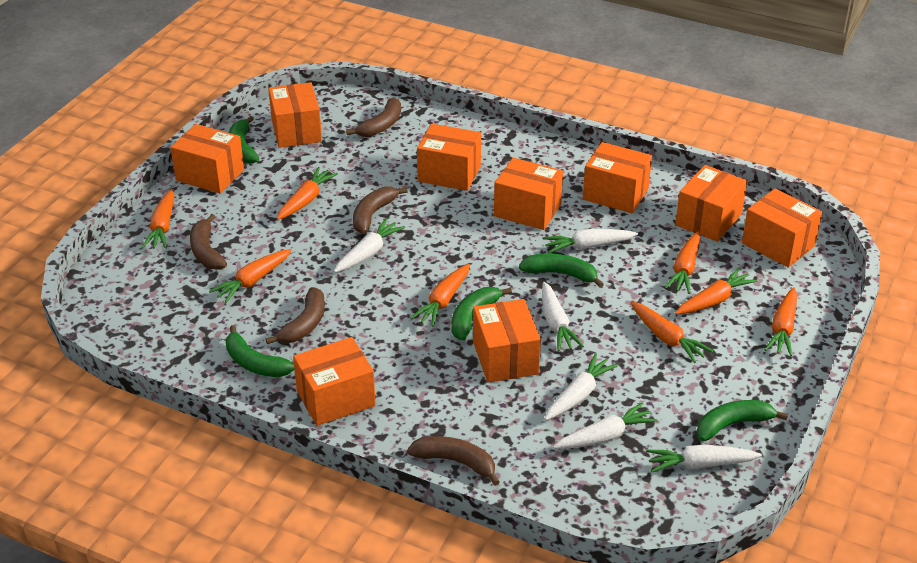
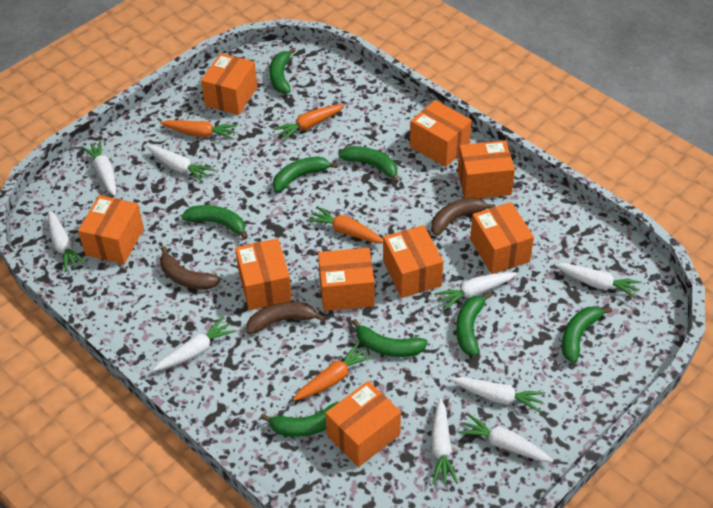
brown banana: [190,214,227,270] [266,287,325,344] [346,98,401,137] [353,187,408,234] [407,436,500,486] = 5 -> [160,246,220,290] [247,302,325,334] [431,198,495,236] = 3
green banana: [226,325,295,377] [229,116,259,164] [451,287,512,340] [519,253,604,288] [696,400,788,441] = 5 -> [182,205,248,240] [260,402,339,437] [269,48,296,94] [273,157,338,192] [339,146,399,183] [352,319,428,357] [456,292,492,356] [562,306,612,363] = 8
orange carrot: [141,190,174,249] [209,249,292,303] [277,167,338,220] [410,264,470,327] [630,301,713,363] [664,232,701,294] [675,268,757,314] [765,287,797,356] = 8 -> [160,120,237,139] [274,105,344,141] [293,343,373,401] [307,206,383,243] = 4
white carrot: [334,218,405,272] [542,229,638,253] [542,282,584,351] [545,353,618,420] [553,402,658,449] [646,445,762,472] = 6 -> [48,211,86,272] [81,140,116,196] [146,145,215,183] [153,317,236,371] [431,398,458,485] [434,272,517,310] [451,377,545,413] [458,413,553,462] [554,263,642,299] = 9

